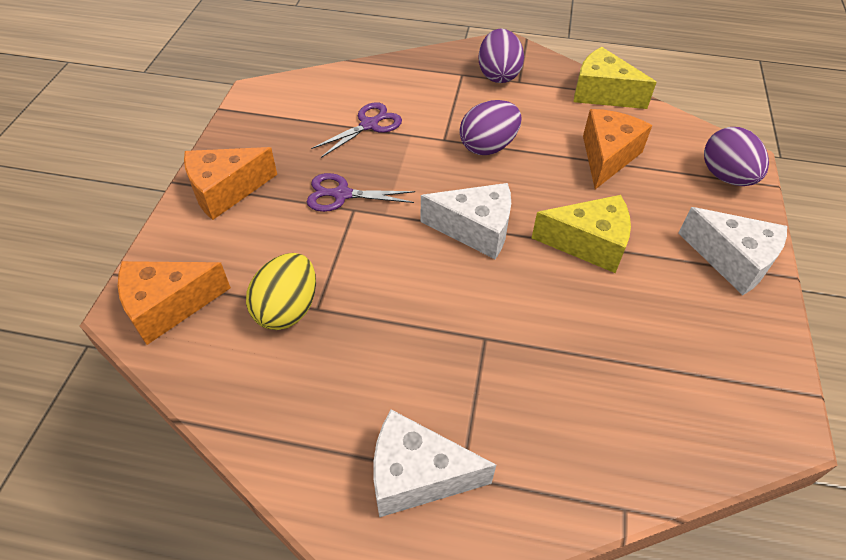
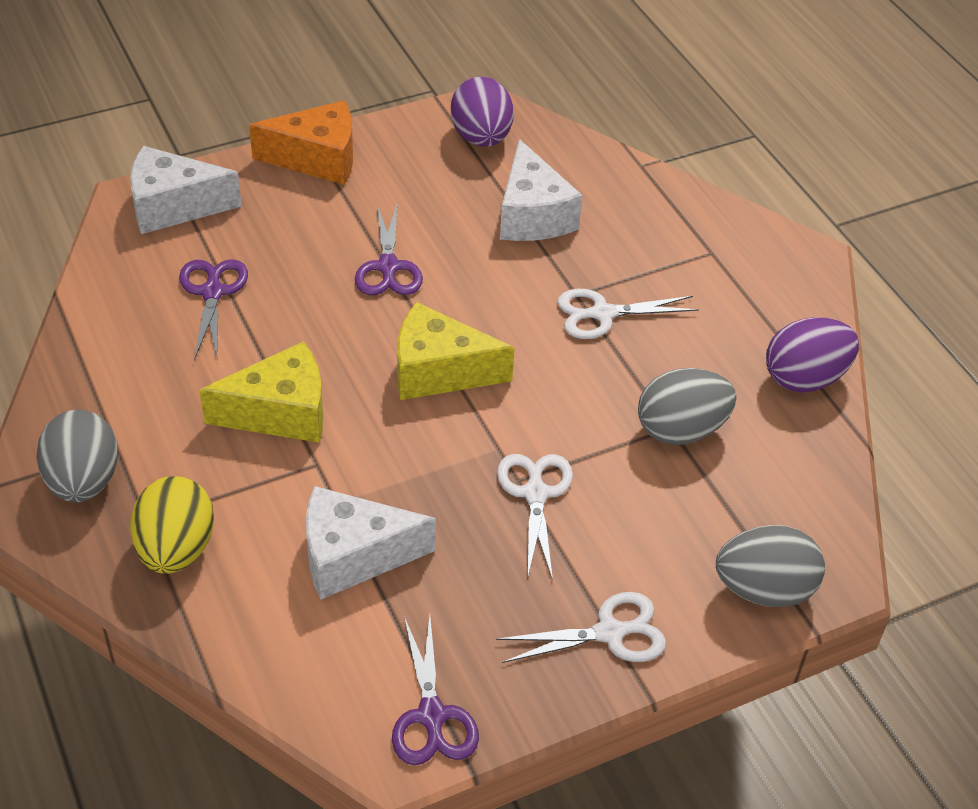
grey egg: none = 0 -> [36,410,118,502] [638,368,736,445] [716,525,825,607] = 3
orange cheese: [118,261,231,345] [184,147,277,220] [583,109,652,189] = 3 -> [249,100,353,185] = 1
purple egg: [459,100,522,155] [478,28,524,83] [704,127,769,186] = 3 -> [451,77,514,147] [766,317,859,393] = 2
purple scissors: [307,173,415,212] [311,102,402,158] = 2 -> [179,259,248,360] [355,204,423,295] [392,615,479,765] = 3
white scissors: none = 0 -> [496,592,666,663] [497,454,573,580] [557,289,699,339] = 3

